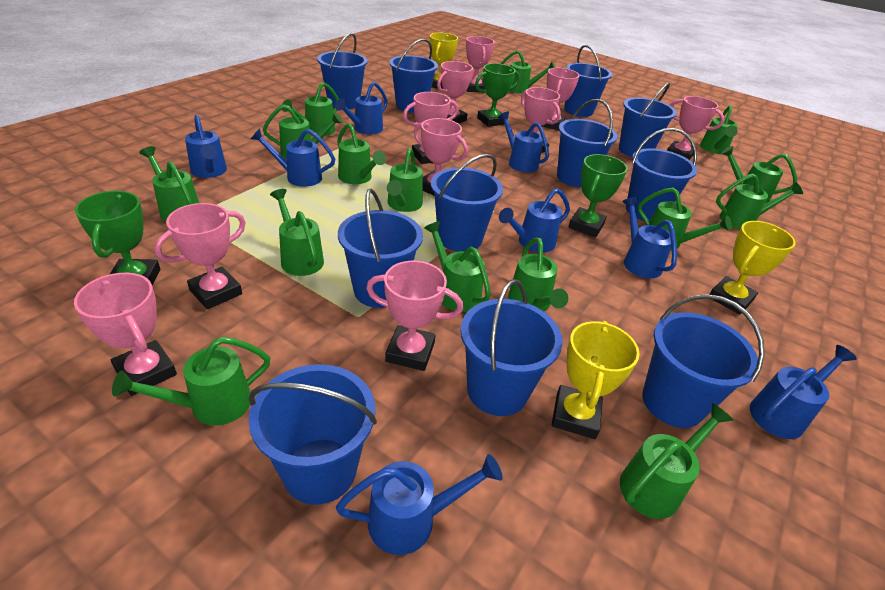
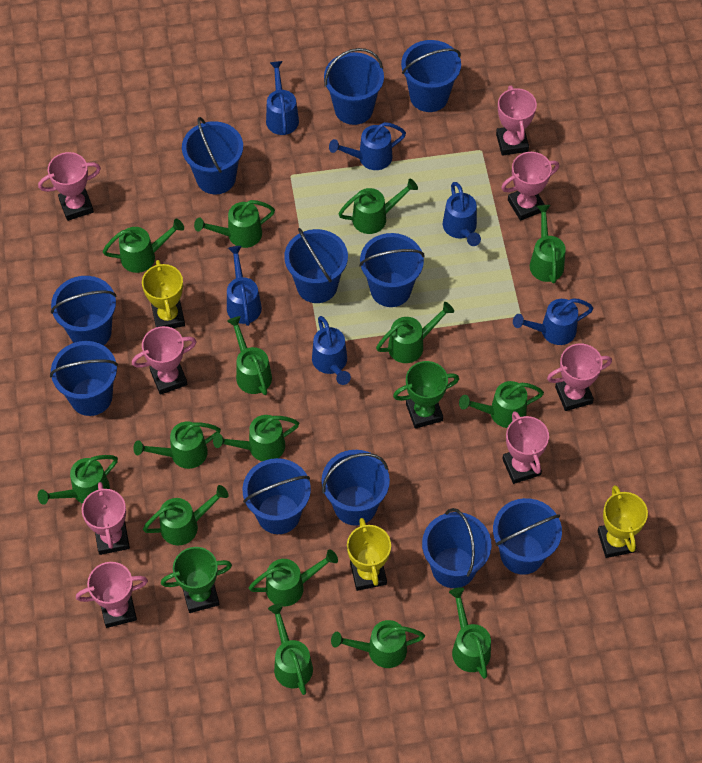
blue watering can: [185,115,227,178] [251,128,335,187] [335,82,388,135] [336,454,503,555] [498,112,549,173] [499,188,570,253] [622,197,677,278] [750,345,857,439] = 8 -> [227,246,262,326] [266,61,299,135] [312,316,351,385] [329,122,406,170] [443,182,481,246] [513,298,593,345] = 6
green trophy: [75,191,160,285] [475,63,520,127] [568,154,628,237] = 3 -> [161,547,232,613] [393,361,459,429] = 2
pink trophy: [74,273,177,396] [154,203,246,309] [366,261,463,371] [403,92,458,164] [414,118,468,196] [437,61,473,124] [466,36,495,92] [521,87,561,153] [542,68,579,130] [667,96,725,160] = 10 -> [38,152,101,221] [76,562,148,628] [82,482,130,555] [132,326,197,395] [496,85,537,156] [501,152,559,221] [502,411,549,484] [547,343,612,411] = 8

